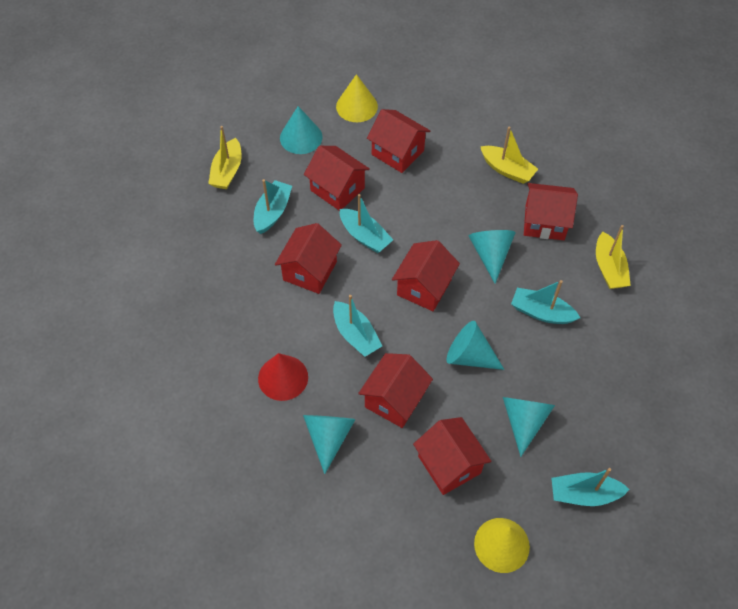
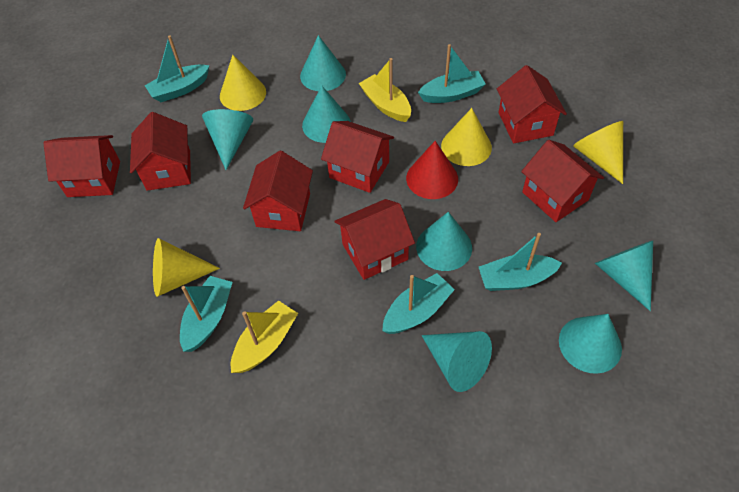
turquoise cone: [280,106,323,154] [303,415,356,474] [446,321,505,370] [469,230,516,284] [503,397,555,457] = 5 -> [202,109,253,170] [300,35,346,91] [302,85,351,143] [416,212,472,271] [422,331,492,392] [559,314,622,374] [595,241,653,311] = 7
yellow boat: [208,126,242,189] [480,127,538,184] [596,225,631,289] = 3 -> [231,300,298,373] [359,58,411,122] = 2
yellow cone: [336,74,378,122] [474,518,530,573] = 2 -> [153,238,220,297] [220,55,266,111] [441,108,492,166] [573,121,623,184] = 4

